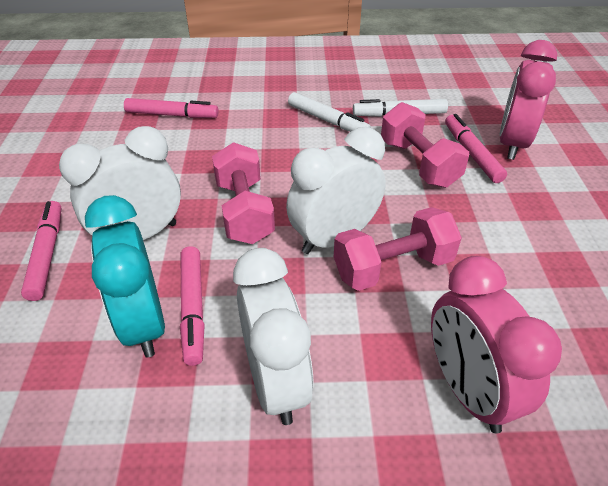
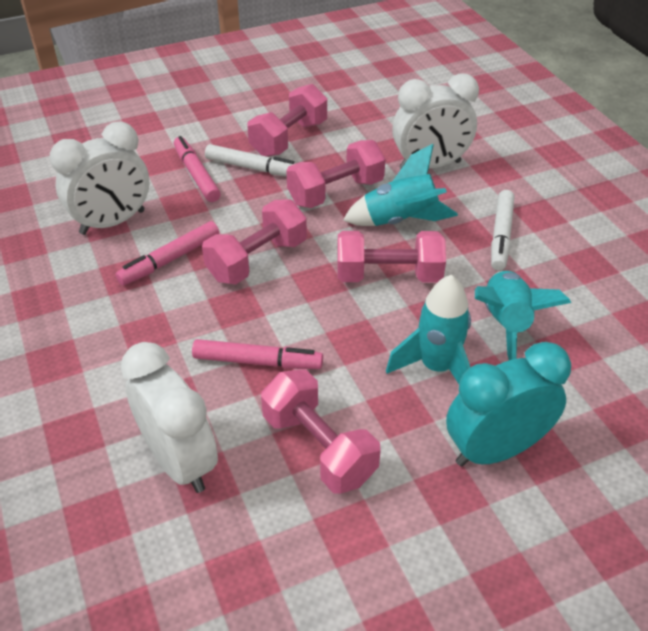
pink clock: [431,256,562,433] [500,40,557,160] = 2 -> none = 0
pink dumbbell: [212,142,275,244] [334,207,462,291] [381,102,469,188] = 3 -> [202,199,307,284] [247,84,327,157] [261,369,381,494] [286,140,386,208] [337,231,446,283] = 5
pink marker: [21,201,61,301] [124,98,219,118] [180,246,205,366] [445,114,507,183] = 4 -> [116,221,219,285] [174,136,221,202] [192,339,323,369] = 3
turquoise rocket: none = 0 -> [343,144,458,226] [386,275,471,384] [475,271,571,360] = 3

